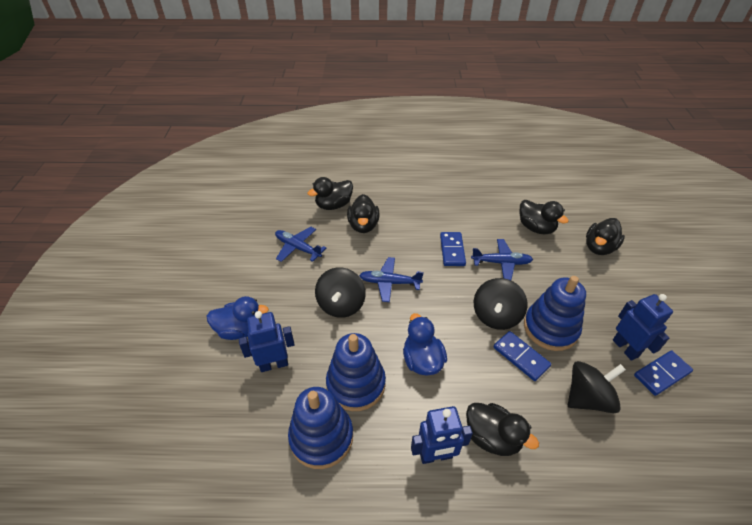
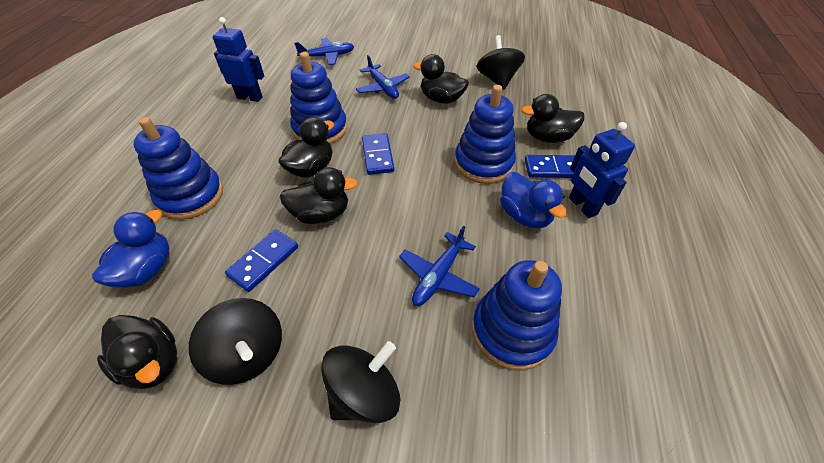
blue robot: [239,311,295,372] [411,406,473,464] [613,294,673,361] = 3 -> [212,17,264,102] [569,122,635,218] = 2
blue stacking toy: [288,387,353,469] [326,333,386,411] [524,276,586,351] = 3 -> [133,117,223,220] [290,52,347,144] [454,85,516,184] [472,260,562,371] = 4

